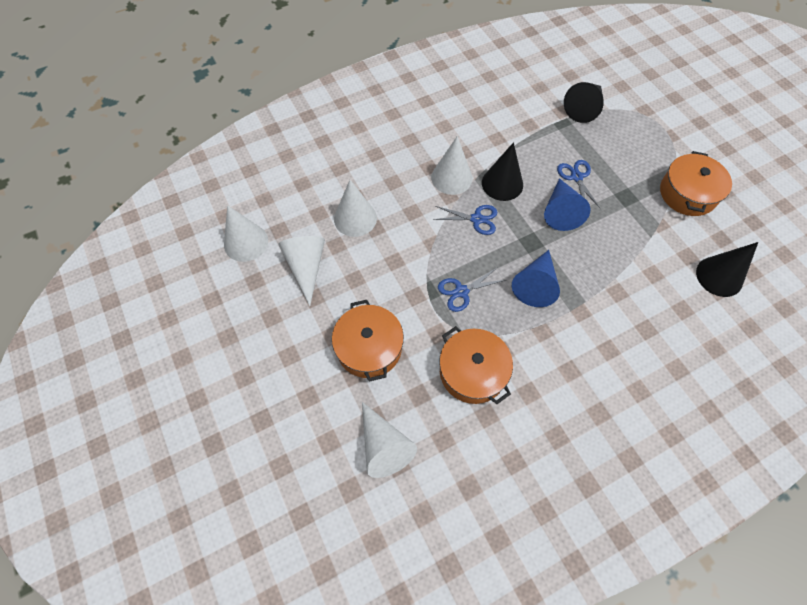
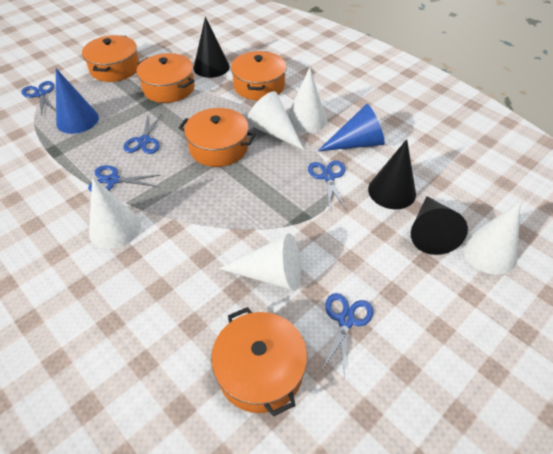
blue scissors: [433,205,497,235] [438,267,506,312] [557,160,600,208] = 3 -> [21,81,56,116] [88,165,160,191] [123,114,162,154] [308,160,347,210] [322,293,373,379] = 5
orange pot: [332,300,404,382] [439,326,513,404] [660,151,732,216] = 3 -> [82,35,139,82] [136,53,195,103] [179,108,256,167] [211,307,307,417] [231,51,287,100] = 5

